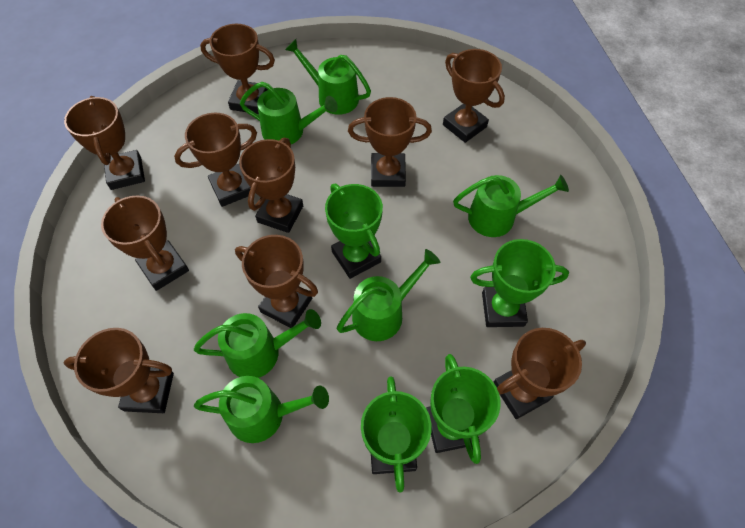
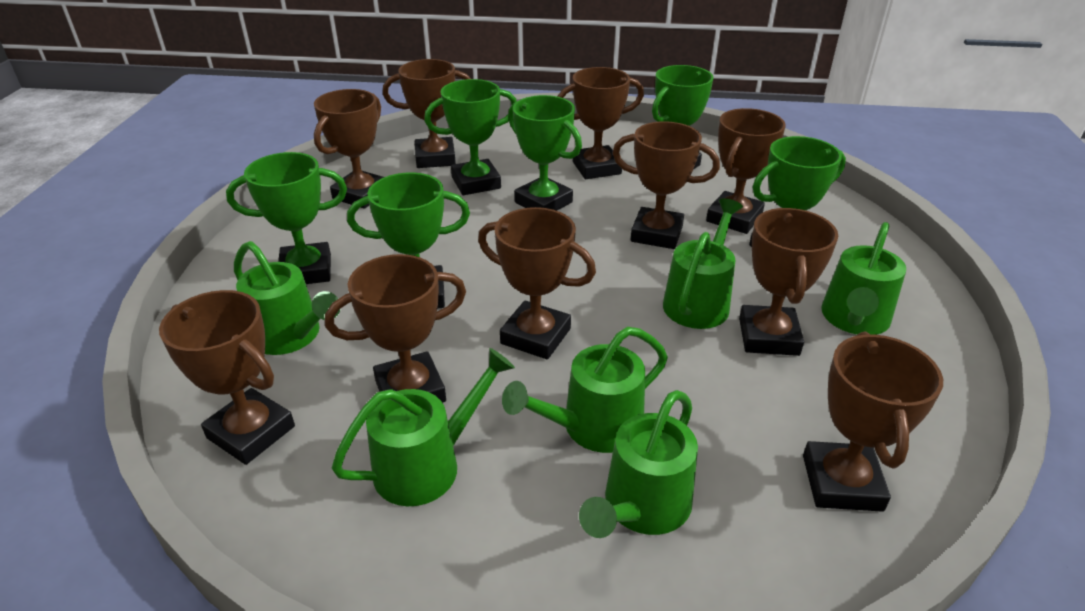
green trophy: [325,184,383,279] [361,376,432,493] [426,354,501,464] [470,239,569,327] = 4 -> [226,152,347,284] [347,172,470,308] [424,79,517,195] [508,95,582,211] [652,65,713,169] [749,136,846,247] = 6

